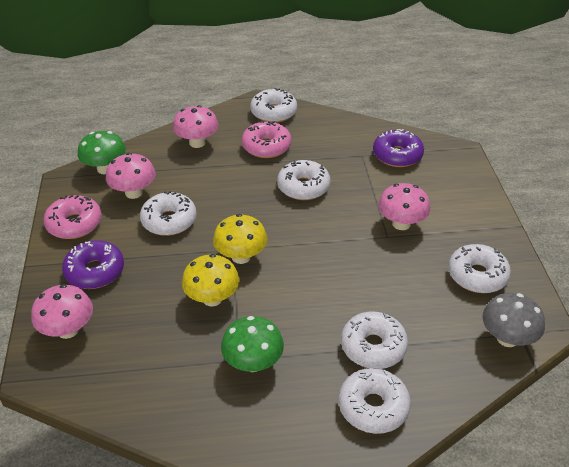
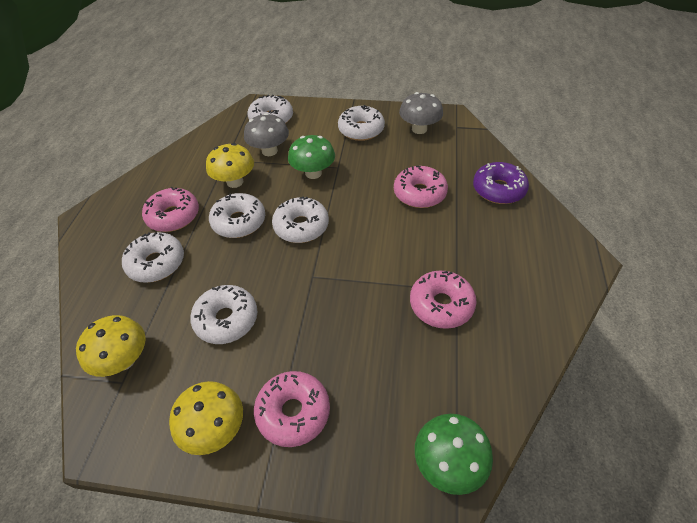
grey mushroom: [482,293,545,347] = 1 -> [244,113,289,156] [399,92,443,134] = 2
pink donut: [44,195,102,239] [242,121,292,158] = 2 -> [142,187,199,232] [254,371,330,447] [394,166,448,208] [410,270,477,329] = 4
pink mushroom: [31,284,93,339] [106,153,156,199] [173,105,218,148] [378,183,430,230] = 4 -> none = 0
purple donut: [62,240,124,289] [373,129,424,167] = 2 -> [473,162,529,204] = 1
yellow mushroom: [182,254,240,306] [213,214,267,264] = 2 -> [76,315,146,377] [169,381,243,455] [206,143,254,188] = 3

